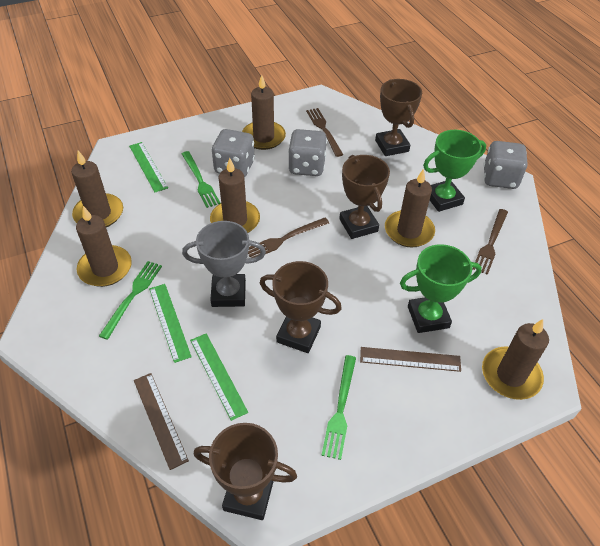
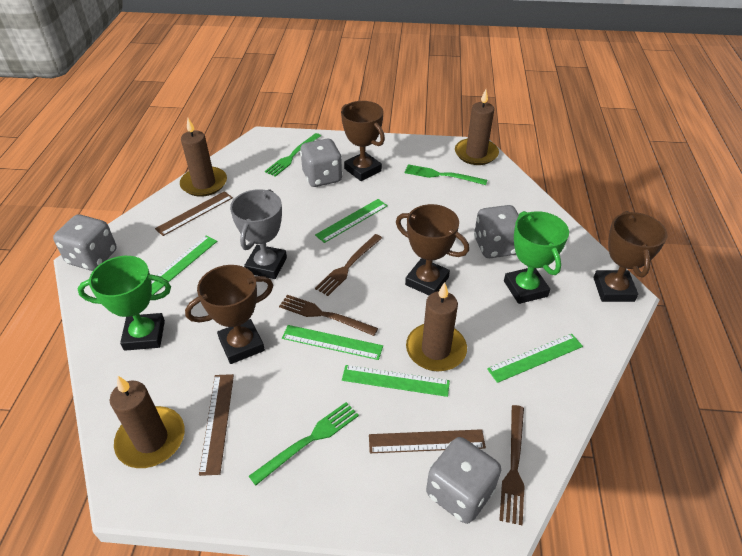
brown candle: [71,151,123,227] [76,206,132,287] [210,158,260,233] [242,75,286,150] [385,169,435,247] [482,319,549,400] = 6 -> [110,376,185,468] [180,118,227,197] [406,282,467,371] [455,89,499,165] = 4
brown ruler: [134,373,189,470] [360,347,461,372] = 2 -> [155,191,233,236] [199,374,234,476] [369,429,486,453] = 3
green ruler: [129,142,168,192] [149,284,192,363] [190,333,248,421] = 3 -> [151,235,217,295] [282,325,383,360] [315,199,388,243] [342,365,450,397] [487,334,583,383] = 5
grey dice: [212,129,255,177] [288,129,327,176] [483,141,528,189] = 3 -> [53,215,117,271] [300,139,342,187] [426,437,501,524] [474,205,519,258] = 4

